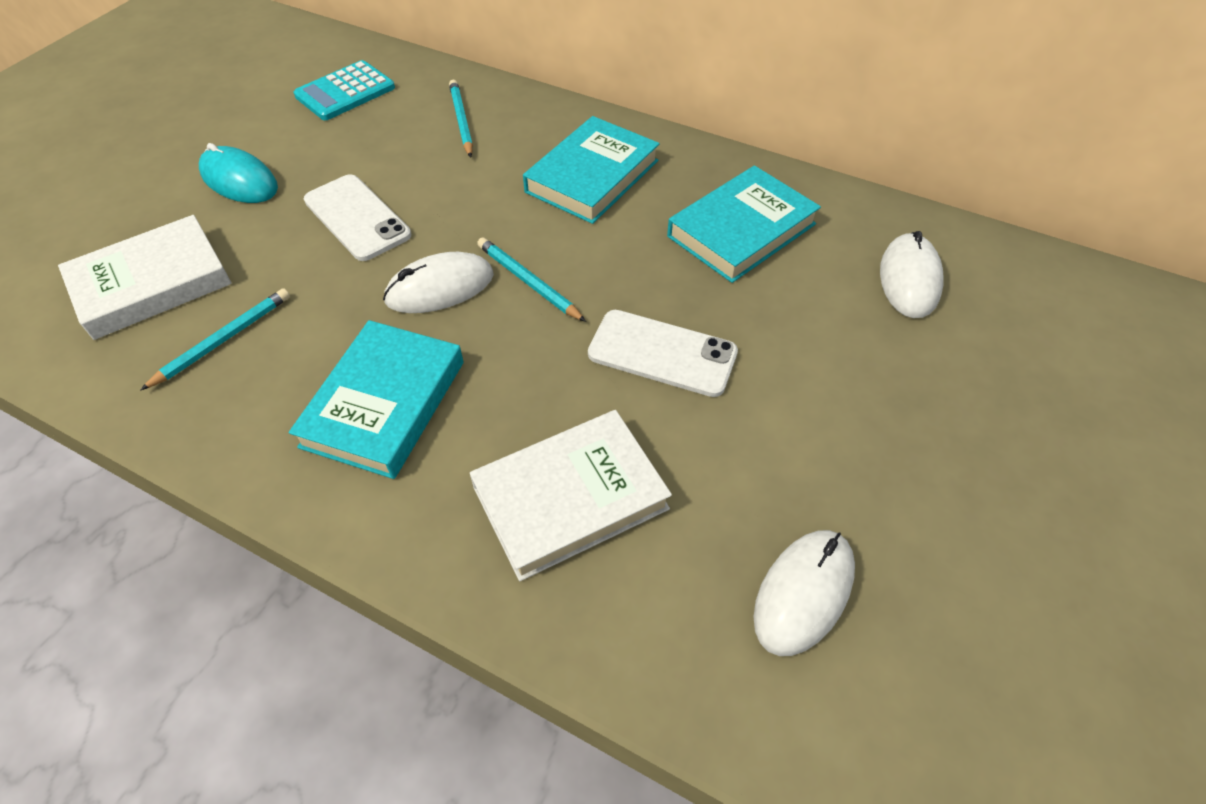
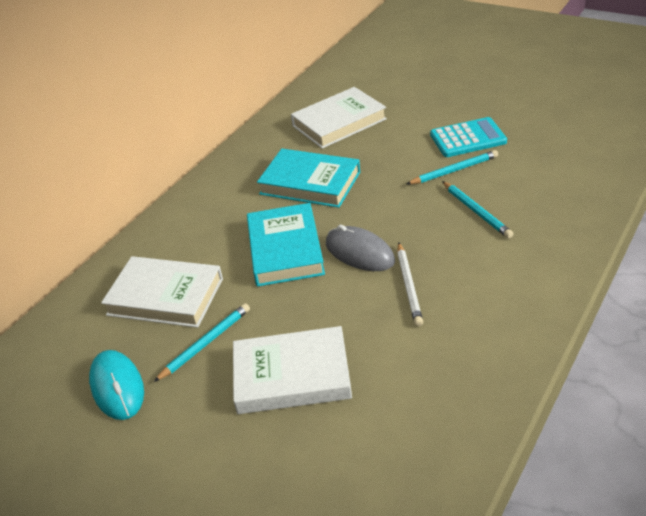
grey mouse: none = 0 -> [326,225,395,271] = 1
turquoise book: [289,320,464,479] [523,116,660,224] [667,166,821,283] = 3 -> [247,203,325,287] [257,149,360,208] = 2
white book: [58,215,232,340] [470,410,672,581] = 2 -> [101,256,223,328] [233,326,352,414] [291,87,387,149] = 3
white mouse: [383,252,494,313] [754,530,855,656] [880,231,944,318] = 3 -> none = 0
white pencil: none = 0 -> [397,243,423,326] = 1
white phone: [304,174,411,261] [588,310,738,397] = 2 -> none = 0

